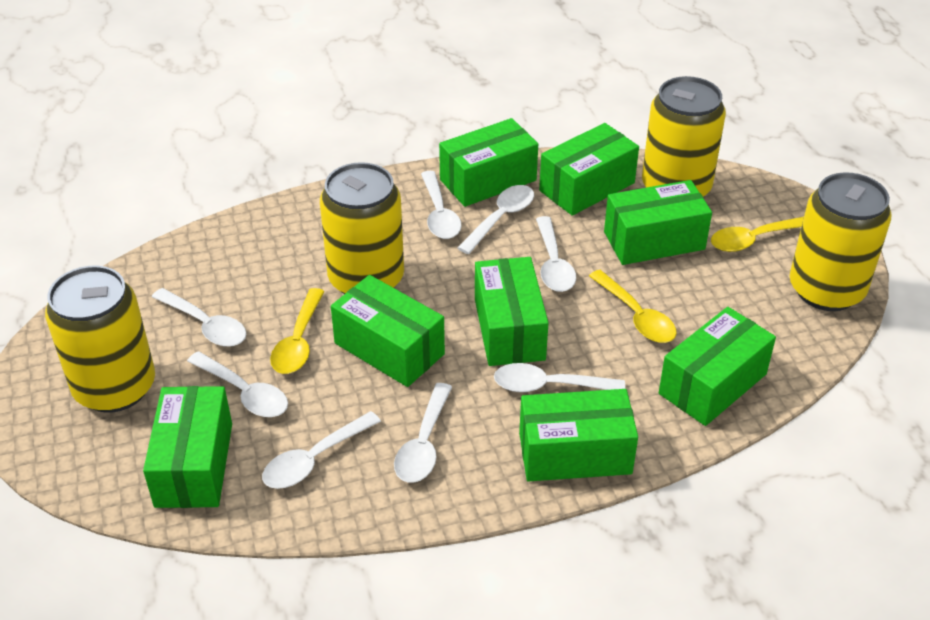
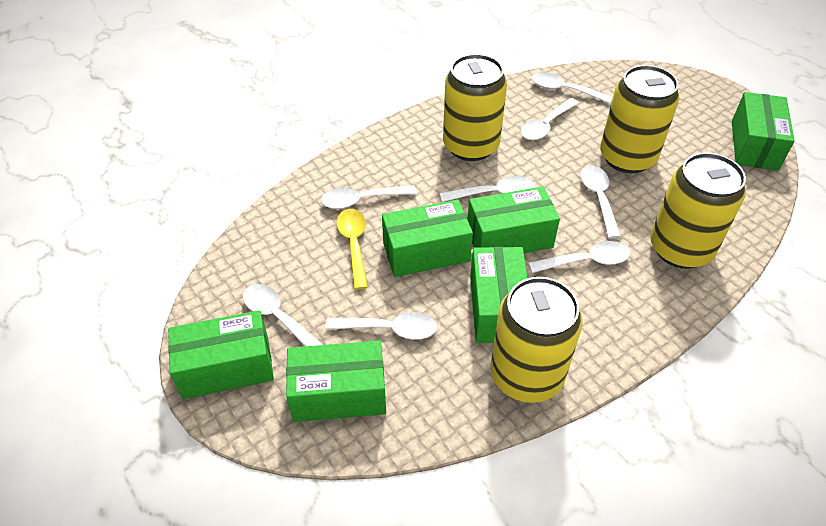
green box: [143,386,232,508] [331,275,445,387] [439,118,538,207] [475,257,548,366] [519,389,638,481] [539,123,639,216] [604,180,712,265] [659,307,776,426] = 8 -> [168,310,274,399] [286,340,386,422] [382,200,473,277] [467,187,560,253] [470,247,527,343] [732,92,795,171] = 6
yellow spoon: [270,288,325,374] [589,270,677,343] [711,217,804,252] = 3 -> [336,209,368,290] = 1

